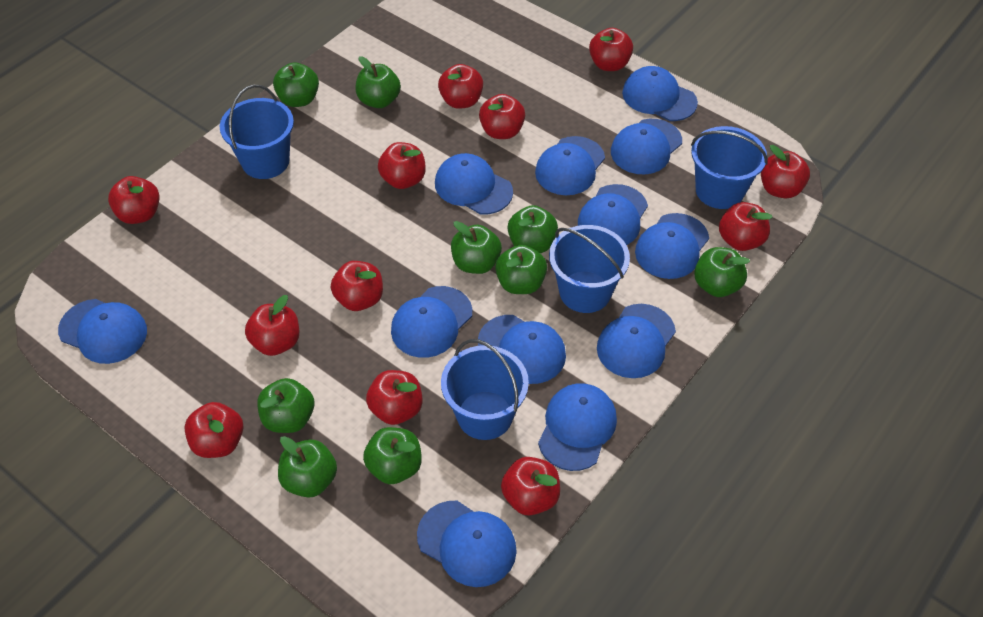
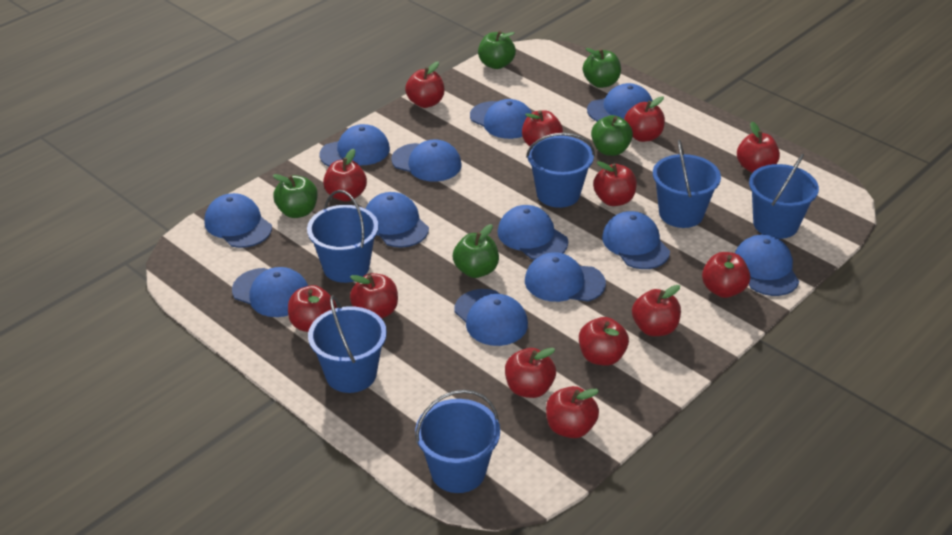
blue bucket: [220,85,294,179] [441,339,529,440] [549,225,630,313] [691,126,768,209] = 4 -> [307,190,379,283] [308,295,387,393] [415,390,500,493] [526,133,595,208] [653,140,721,228] [749,154,819,239] = 6
green apple: [257,378,314,433] [273,62,319,107] [278,436,337,498] [355,56,401,108] [363,427,422,484] [451,221,502,274] [495,245,547,294] [507,205,558,253] [694,247,750,297] = 9 -> [272,174,318,218] [453,224,499,278] [478,31,516,69] [583,48,621,88] [591,115,633,156] = 5
red apple: [108,176,160,224] [184,402,243,458] [245,295,299,356] [331,261,383,311] [366,370,422,425] [378,142,426,189] [438,64,483,109] [479,94,525,139] [501,457,560,516] [589,28,633,71] [719,202,772,251] [761,145,810,198] = 12 -> [288,285,337,332] [323,149,367,202] [350,273,398,318] [405,61,445,108] [505,348,556,398] [522,110,563,146] [546,386,599,438] [579,317,629,366] [593,161,637,206] [624,96,665,142] [632,285,681,336] [702,252,750,298] [737,122,780,173] = 13

